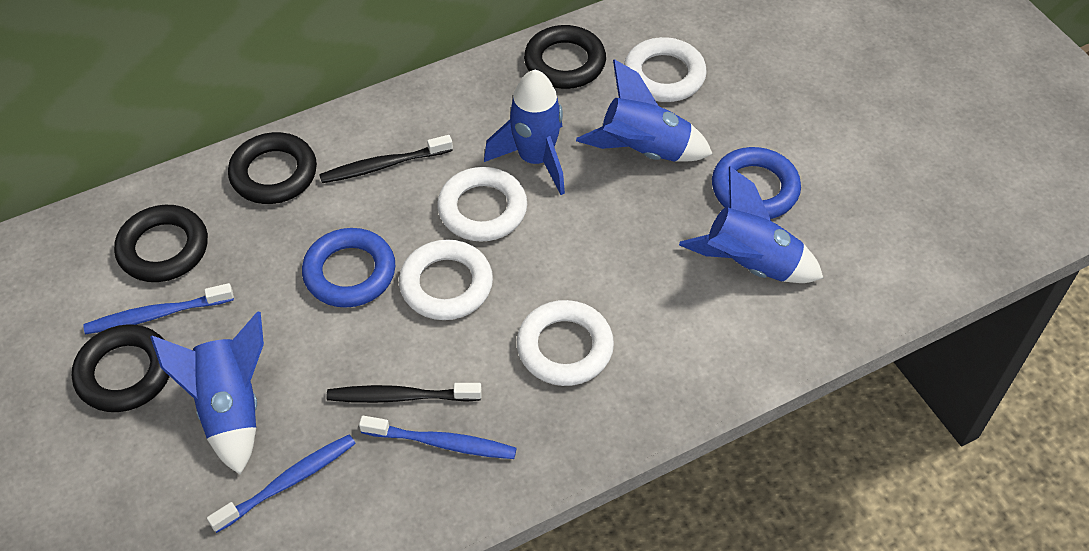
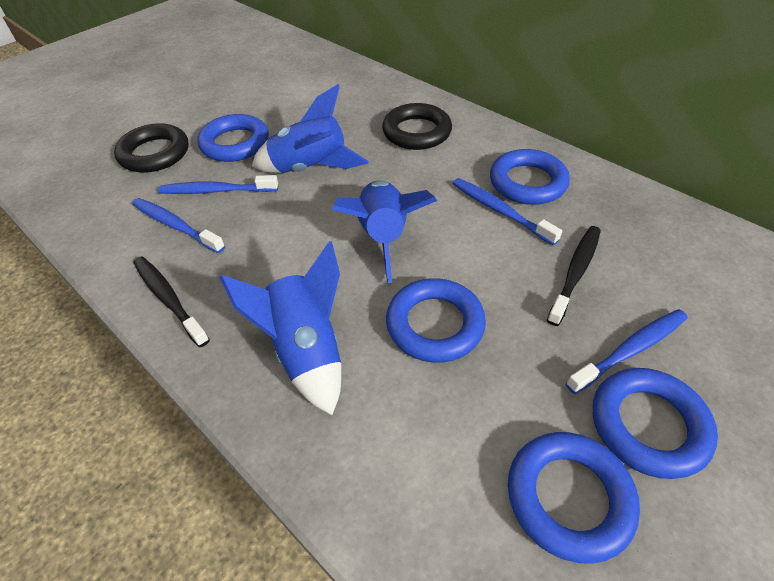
black ring: [72,324,170,412] [114,205,208,282] [228,132,317,204] [524,25,606,89] = 4 -> [114,123,189,173] [382,103,452,150] = 2
blue ring: [302,228,395,308] [712,147,801,219] = 2 -> [197,114,269,162] [386,278,486,363] [490,149,570,205] [508,432,640,564] [593,368,718,479] = 5
blue rocket: [150,312,264,475] [484,70,565,195] [576,59,713,162] [679,166,823,283] = 4 -> [219,241,341,415] [252,84,369,173] [332,180,437,283] = 3
blue toothbrush: [83,283,234,334] [207,435,356,533] [359,416,517,459] = 3 -> [132,198,225,253] [158,175,278,194] [453,178,562,245] [566,309,688,394] = 4
white ring: [399,239,493,320] [437,167,527,242] [517,300,614,386] [624,37,707,102] = 4 -> none = 0

